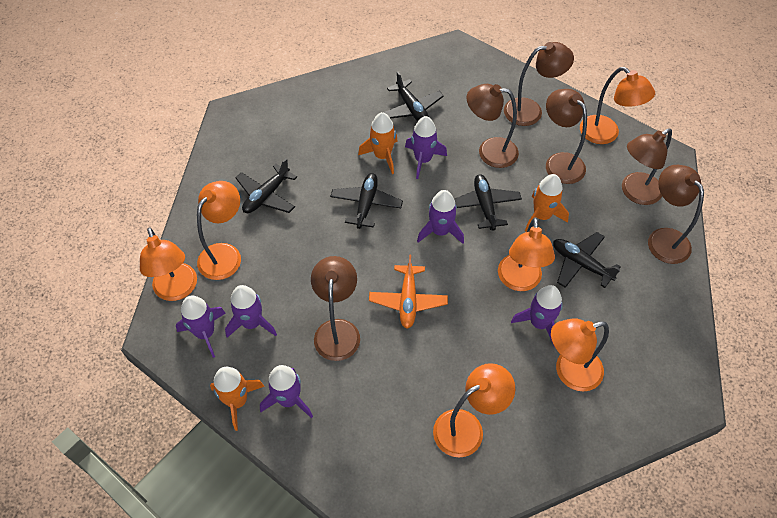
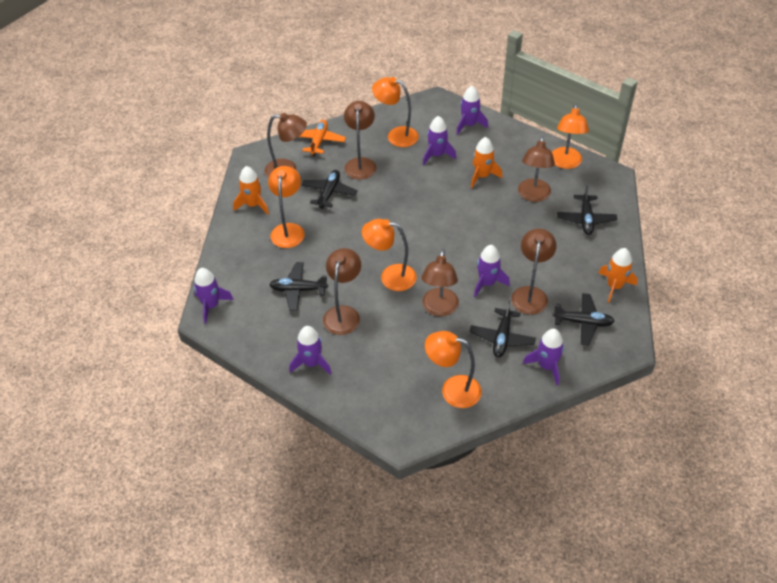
orange lamp: [140,227,197,301] [197,181,241,280] [433,363,515,458] [498,217,555,291] [551,318,609,391] [580,67,655,144] = 6 -> [268,166,305,248] [362,219,417,291] [372,77,419,147] [425,331,482,408] [552,104,589,169] = 5

